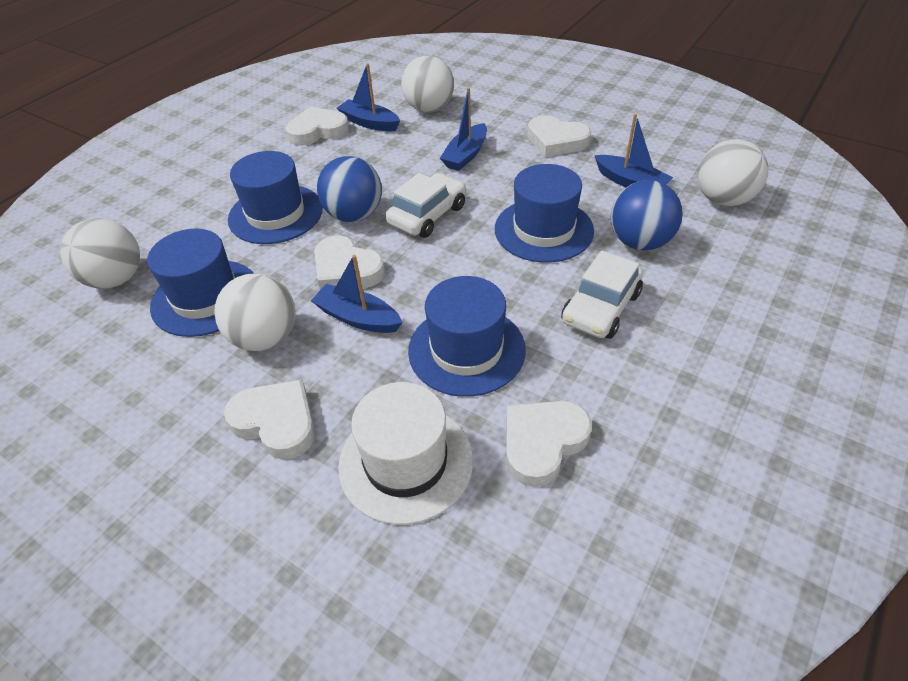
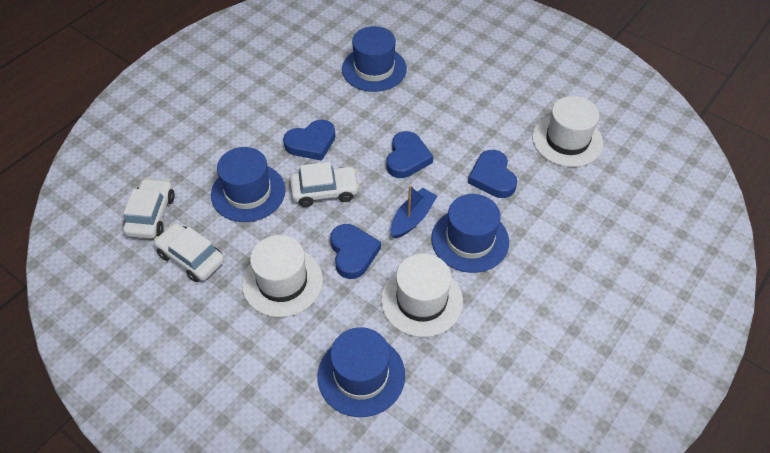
blue ball: [317,156,382,222] [611,180,683,251] = 2 -> none = 0
blue boat: [311,255,403,333] [337,63,400,131] [440,88,487,171] [594,114,673,187] = 4 -> [391,185,437,239] = 1
blue heart: none = 0 -> [283,120,335,161] [330,224,381,279] [387,131,433,178] [468,150,517,198] = 4
white ball: [60,218,140,289] [214,273,296,351] [401,56,454,112] [698,139,768,206] = 4 -> none = 0
white car: [386,173,466,238] [561,251,643,339] = 2 -> [123,178,175,239] [154,223,224,282] [290,162,359,207] = 3
white hat: [338,382,473,525] = 1 -> [242,235,323,317] [381,253,463,337] [532,96,603,167] = 3
white heart: [224,380,315,459] [286,106,349,146] [314,235,385,290] [506,401,592,487] [527,115,591,157] = 5 -> none = 0

